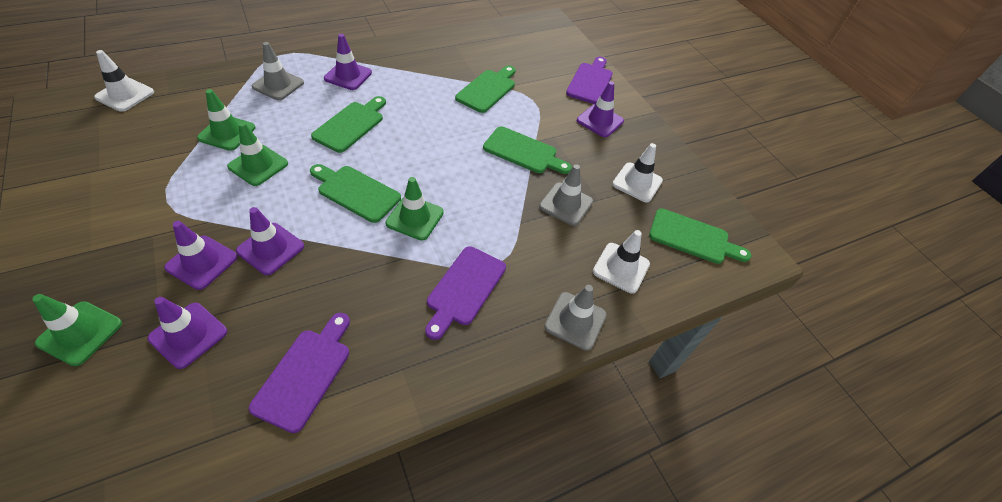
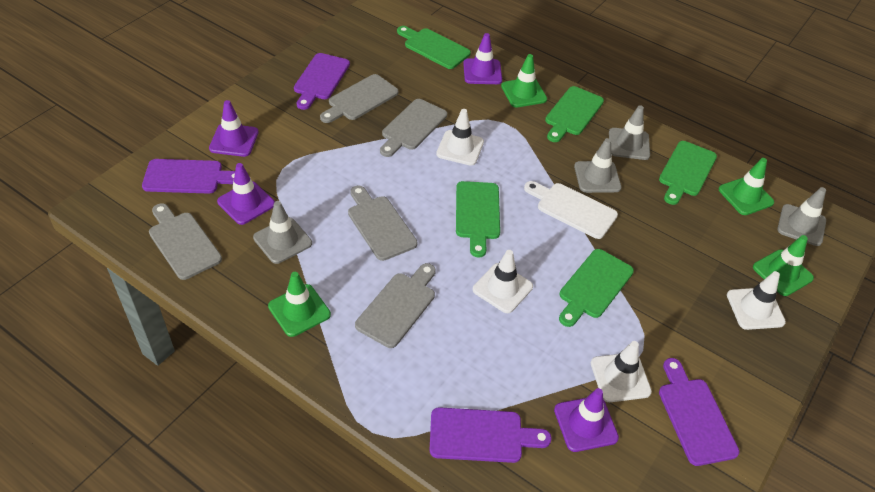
grey cutting board: none = 0 -> [149,203,222,280] [320,74,399,123] [348,185,418,261] [355,263,436,348] [380,99,447,157] = 5
grey traffic cone: [252,42,304,100] [539,164,593,226] [544,285,607,351] = 3 -> [253,201,312,264] [574,138,621,193] [609,105,650,160] [777,187,826,246] = 4
purple cutting board: [249,313,350,433] [425,246,506,340] [566,57,612,104] = 3 -> [142,159,235,194] [294,53,350,110] [430,407,552,463] [659,358,740,466] = 4
purple traffic cone: [147,297,227,369] [164,221,237,290] [236,207,304,275] [324,34,372,90] [577,81,624,137] = 5 -> [209,100,259,157] [217,163,275,225] [463,33,502,84] [554,388,619,452] = 4
white cutting board: none = 0 -> [524,181,618,239] = 1
white traffic cone: [94,50,154,112] [593,230,650,294] [612,143,663,203] = 3 -> [436,109,484,166] [473,250,533,313] [591,341,652,402] [727,271,786,330] = 4

